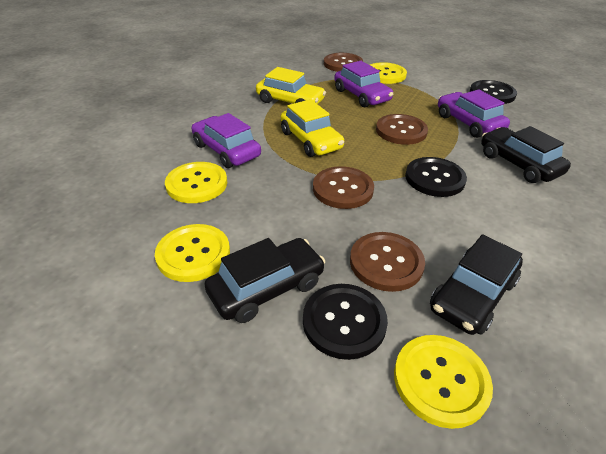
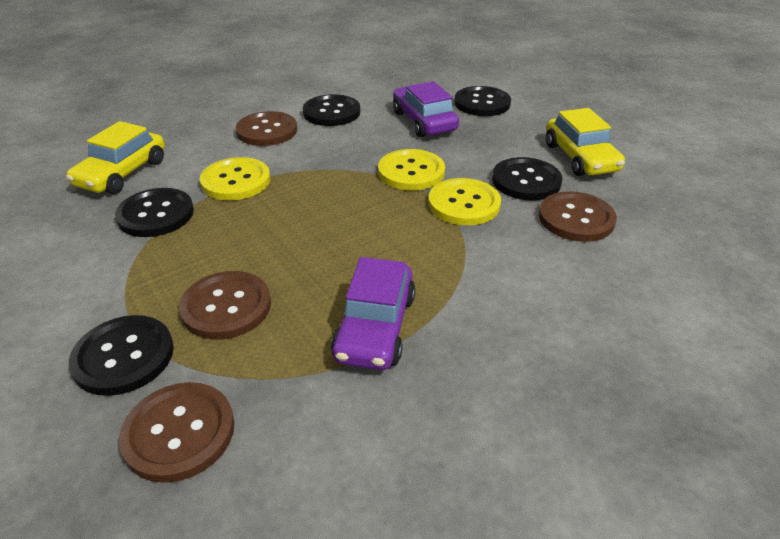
black button: [303,284,388,360] [405,157,467,197] [470,80,517,104] = 3 -> [69,315,174,396] [115,188,194,237] [303,94,360,126] [454,86,511,116] [492,157,562,200] = 5
black car: [204,238,325,323] [430,234,523,335] [481,126,571,183] = 3 -> none = 0
purple car: [191,113,261,168] [334,61,394,107] [438,89,510,138] = 3 -> [331,257,415,370] [393,81,459,137] = 2
yellow button: [155,224,230,282] [165,162,227,203] [370,62,407,84] [394,335,493,429] = 4 -> [200,157,270,200] [378,149,445,190] [428,178,501,225] = 3

